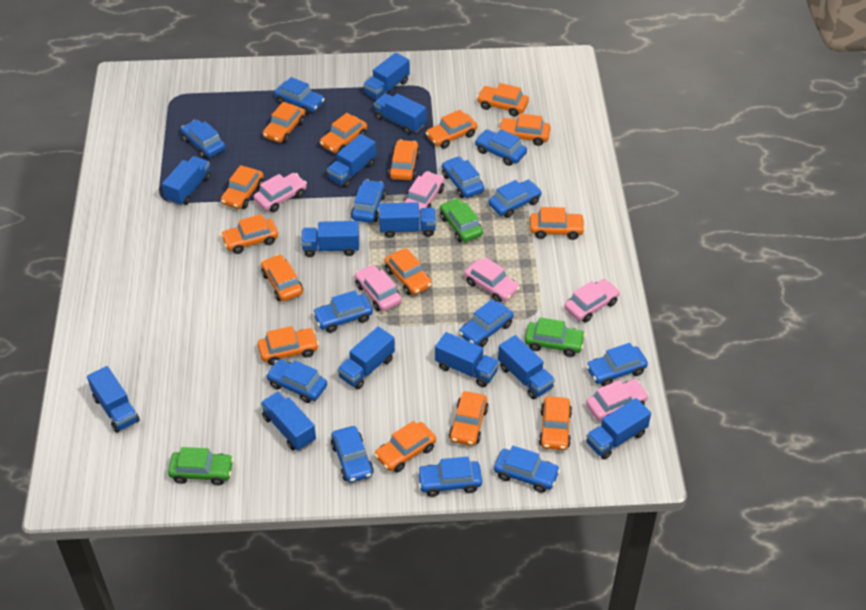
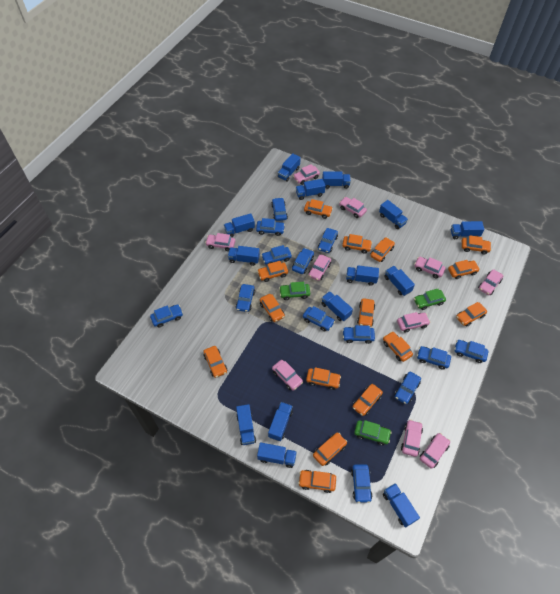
blue truck: [87,366,140,433] [162,156,211,206] [261,391,316,451] [301,221,359,257] [327,134,376,188] [337,326,395,389] [363,53,410,100] [374,93,426,135] [379,202,436,238] [435,332,499,387] [498,335,555,399] [586,398,651,459] = 12 -> [224,213,255,238] [228,246,260,266] [236,404,256,445] [257,442,297,468] [268,402,293,441] [278,153,301,182] [296,179,325,200] [321,291,353,321] [322,171,351,189] [346,265,379,286] [379,200,408,229] [383,483,420,528] [384,266,415,296] [451,221,484,239] = 14
pink car: [254,173,307,212] [355,265,402,311] [404,171,444,214] [464,257,520,302] [564,279,620,322] [586,379,649,421] = 6 -> [205,233,235,251] [272,360,303,390] [293,164,320,185] [308,255,331,281] [339,197,367,218] [397,312,430,333] [401,419,423,457] [414,257,445,278] [420,433,450,469] [478,269,503,295] = 10

